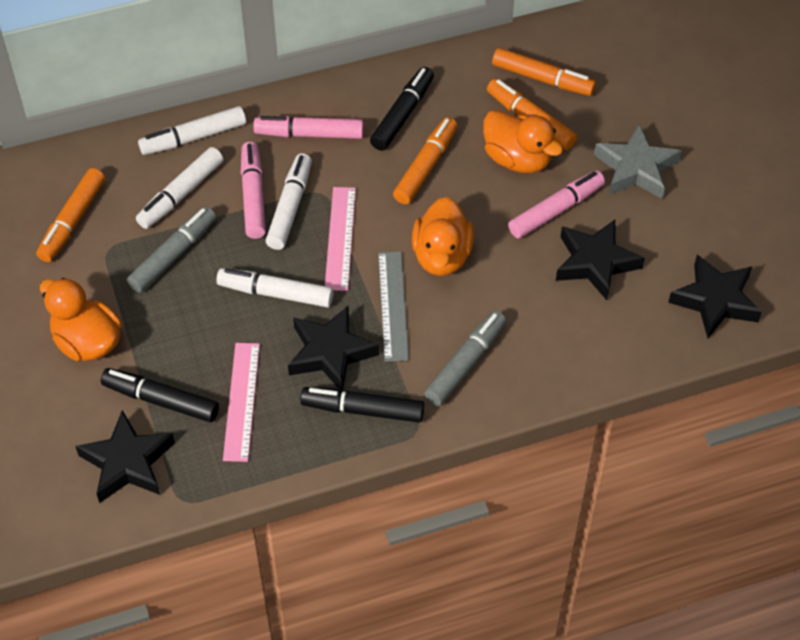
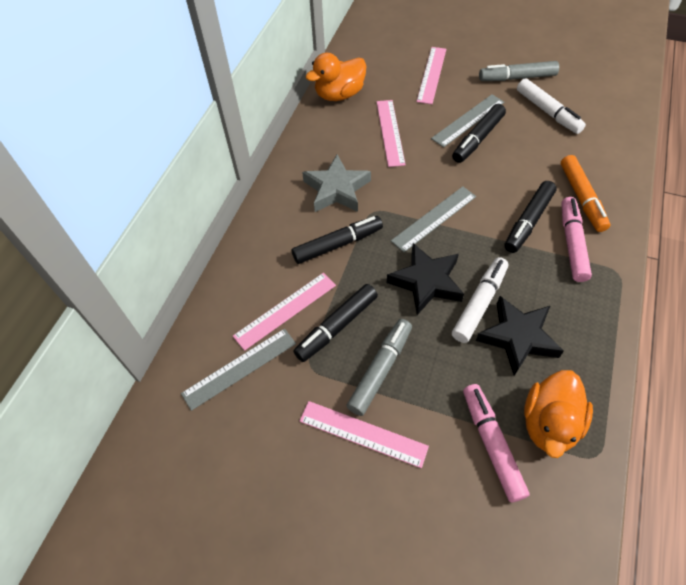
black marker: [101,368,219,422] [300,387,424,423] [370,67,434,151] = 3 -> [292,216,383,264] [293,284,378,362] [452,104,506,163] [504,181,557,253] = 4
black star: [75,410,175,503] [288,306,379,390] [556,220,645,300] [668,255,762,338] = 4 -> [387,243,464,315] [476,296,564,376] = 2
grey ruler: [378,251,409,362] = 1 -> [181,329,296,411] [391,186,476,252] [431,94,504,147] = 3
orange duck: [40,278,122,361] [412,197,474,276] [483,110,563,173] = 3 -> [305,53,366,101] [524,370,593,458] = 2
orange marker: [36,168,105,262] [393,117,457,204] [487,79,577,150] [492,48,596,96] = 4 -> [561,155,610,232] = 1
pink marker: [241,142,266,239] [253,116,364,139] [508,170,605,239] = 3 -> [463,384,530,502] [561,197,592,282] = 2
pink ruler: [223,343,260,462] [325,187,356,291] = 2 -> [233,273,336,351] [300,401,429,468] [377,100,406,167] [416,47,446,104] = 4
white marker: [136,147,223,229] [138,106,246,155] [216,268,334,307] [266,153,312,250] = 4 -> [452,257,508,343] [517,78,586,134] = 2

